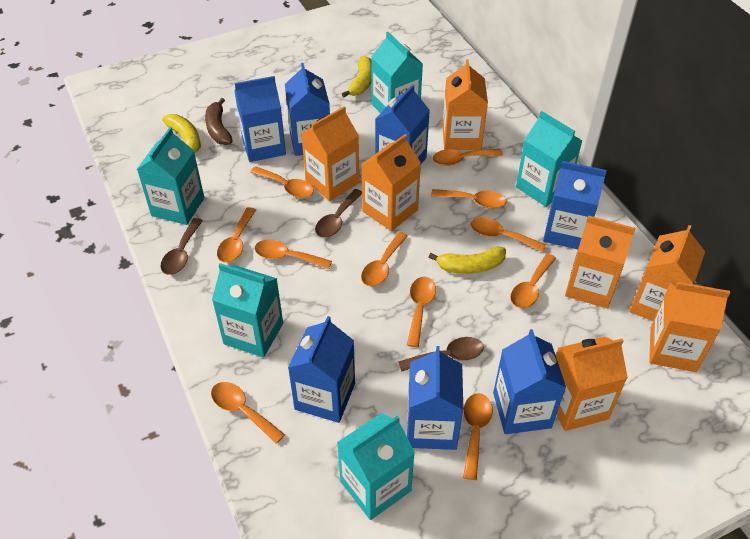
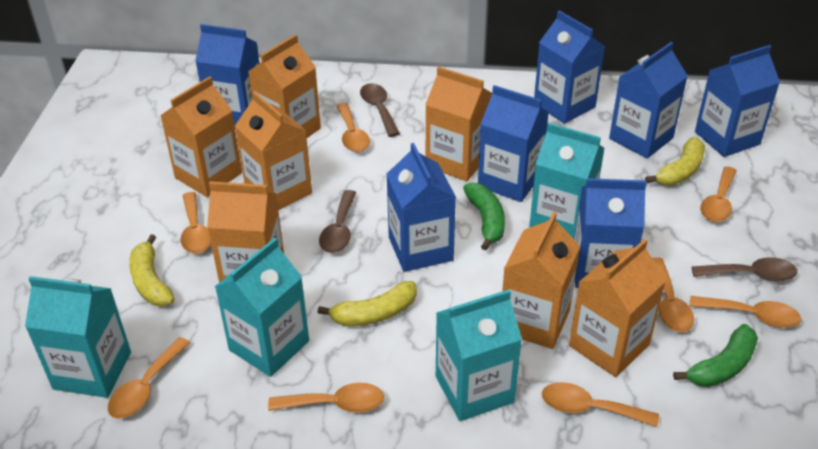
brown banana: [205,98,233,145] = 1 -> none = 0
green banana: none = 0 -> [463,182,505,250] [673,324,758,387] = 2
orange spoon: [211,382,285,444] [217,207,256,263] [250,166,314,198] [254,239,332,269] [361,232,408,286] [407,277,436,347] [431,189,506,209] [433,149,503,166] [463,393,493,480] [471,217,546,252] [510,253,556,308] = 11 -> [108,337,190,419] [181,192,211,253] [268,383,384,413] [337,103,370,152] [542,382,659,427] [652,257,694,332] [690,296,801,328] [700,166,737,222] = 8
turquoise carton: [137,127,204,225] [212,263,283,358] [337,413,415,520] [371,32,423,113] [516,111,582,207] = 5 -> [25,276,131,398] [215,238,309,377] [436,290,522,421] [529,123,605,239] = 4

